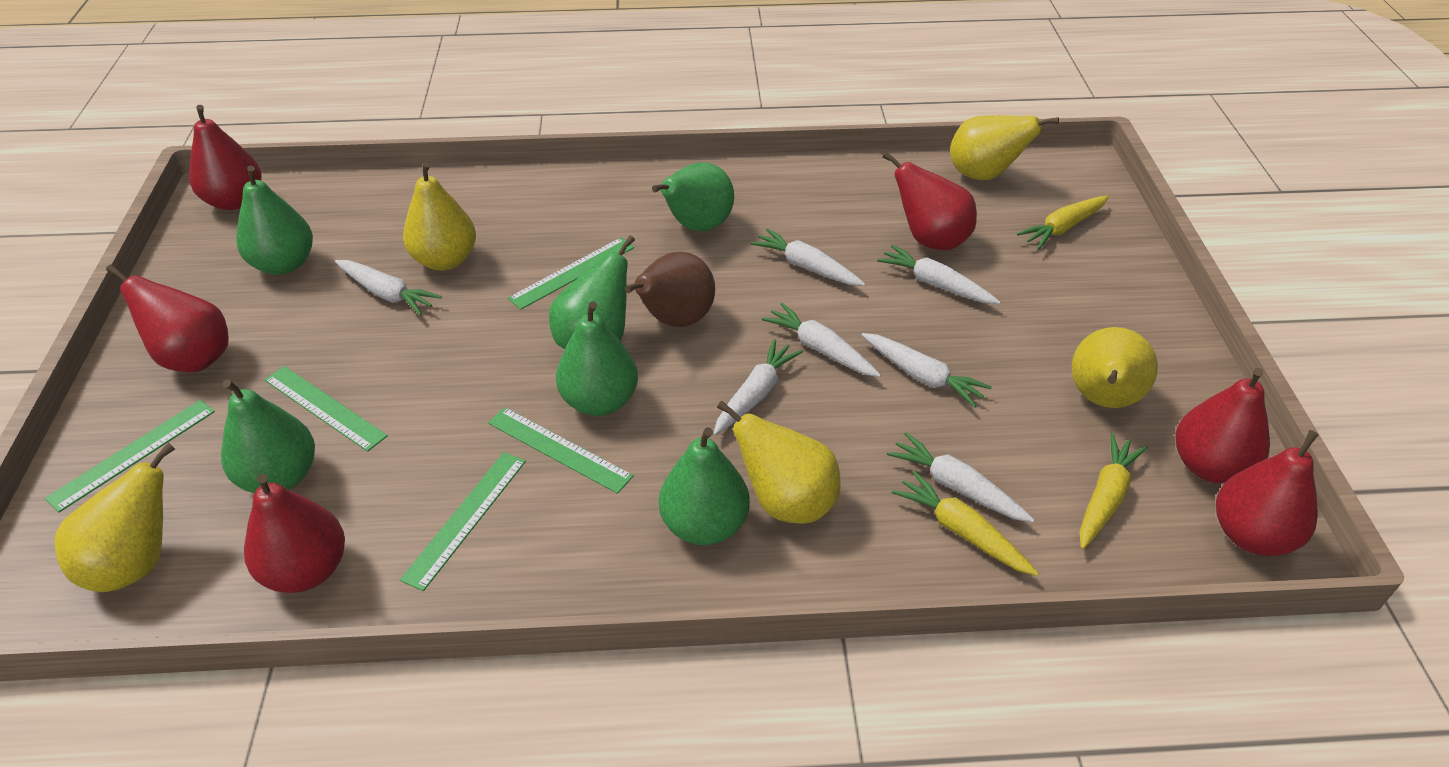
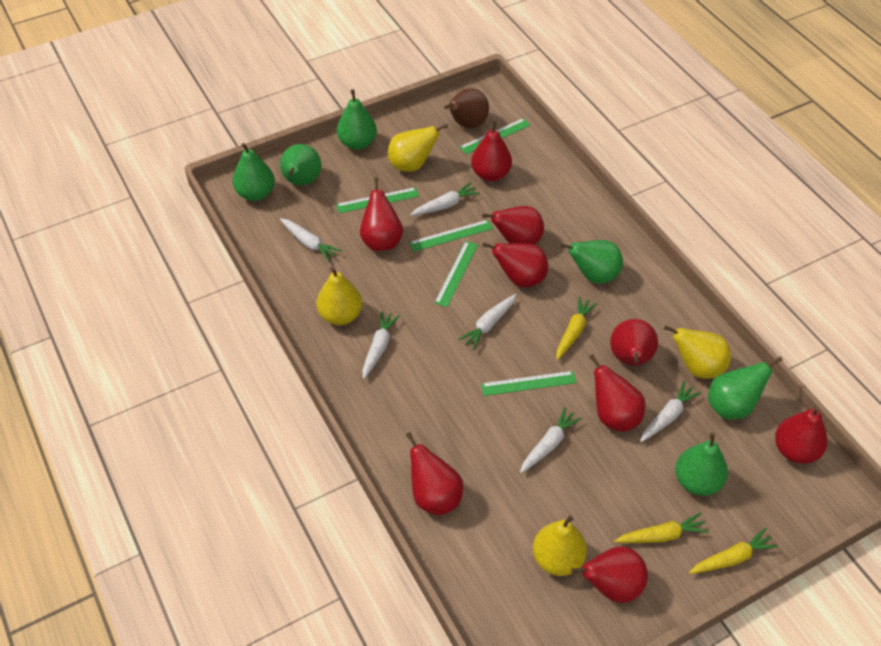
red pear: [106,264,229,372] [189,105,261,210] [244,474,345,593] [882,152,977,250] [1176,368,1270,484] [1216,430,1319,556] = 6 -> [360,177,403,251] [406,432,463,516] [471,120,512,181] [482,206,544,245] [482,242,548,287] [571,547,648,603] [589,354,646,432] [610,319,658,366] [775,406,828,464] = 9
white carrot: [335,260,442,315] [713,339,803,435] [750,228,865,286] [762,303,881,377] [861,333,992,408] [877,245,1000,304] [887,432,1034,523] = 7 -> [280,218,342,262] [363,311,400,379] [410,182,480,216] [458,294,517,350] [520,407,582,473] [640,381,701,442] = 6
yellow pear: [54,443,175,592] [403,162,476,270] [717,401,841,524] [950,115,1059,180] [1072,327,1158,408] = 5 -> [316,267,362,325] [388,124,448,172] [533,516,587,576] [664,325,731,379] = 4

